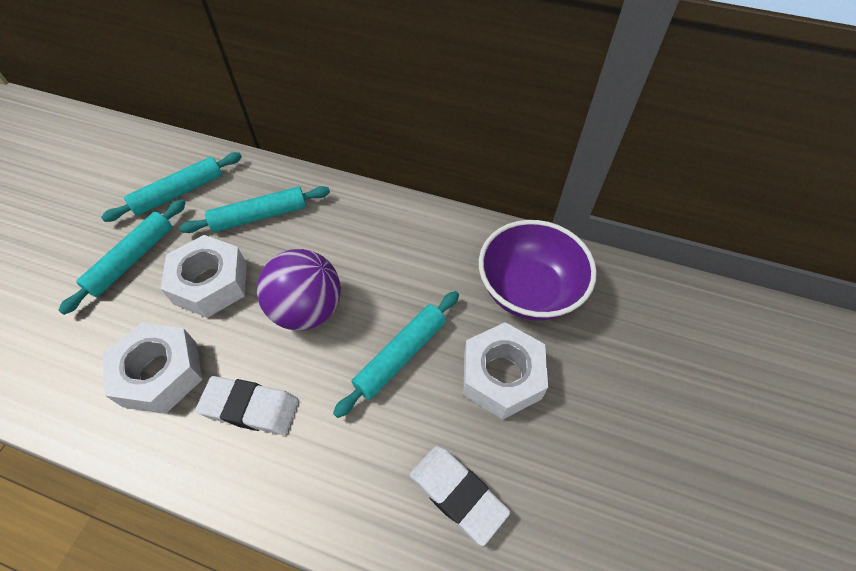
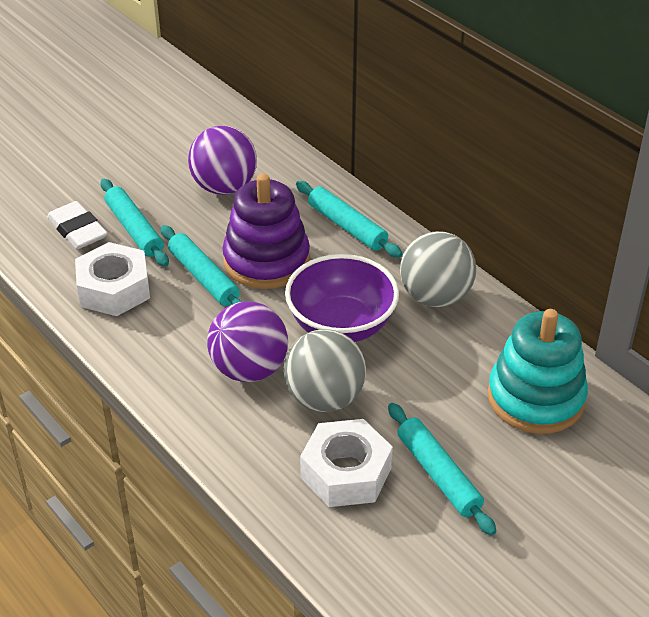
grey ball: none = 0 -> [283,329,366,412] [400,231,476,307] = 2
purple ball: [257,249,341,331] = 1 -> [188,126,257,195] [207,301,288,382] = 2
purple stacking toy: none = 0 -> [222,174,310,289] = 1
turquoise stacking toy: none = 0 -> [488,309,588,434] = 1
white eraser: [195,376,298,435] [410,446,510,546] = 2 -> [47,201,108,249] = 1
white nut: [102,323,203,414] [160,235,247,318] [463,322,548,419] = 3 -> [75,242,150,316] [300,419,393,507] = 2

